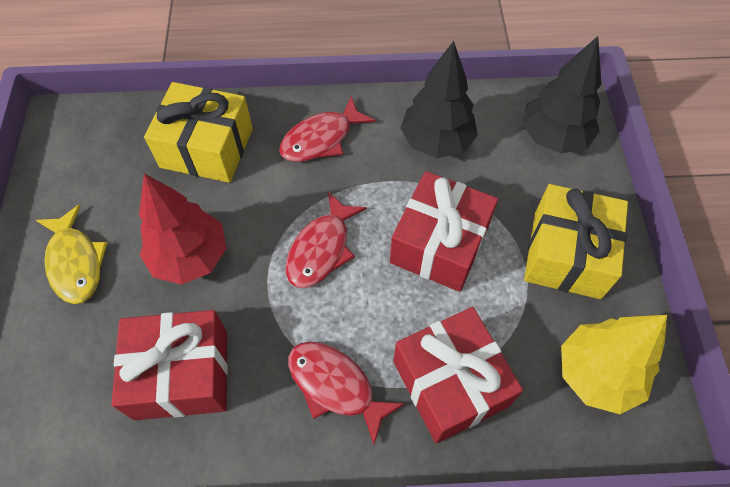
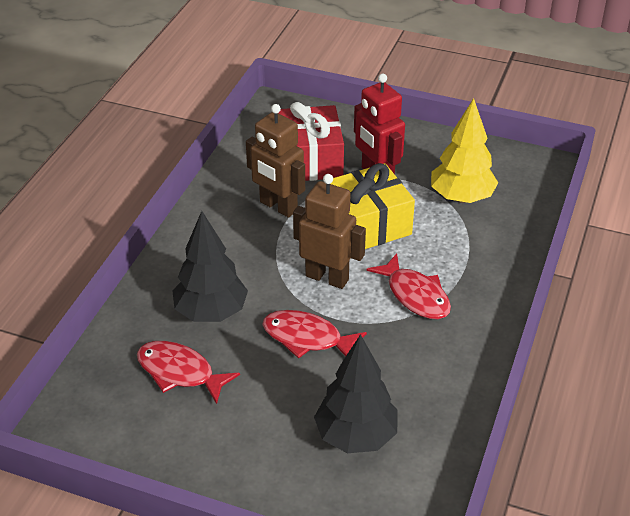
brown robot: none = 0 -> [246,104,305,218] [293,174,366,289] = 2
red gift: [111,310,228,420] [390,171,498,292] [393,307,523,444] = 3 -> [278,102,344,181] = 1
red robot: none = 0 -> [354,74,405,174] = 1
red tree: [139,173,227,285] = 1 -> none = 0
yellow fish: [36,204,107,304] = 1 -> none = 0
yellow gift: [144,82,253,183] [524,184,628,299] = 2 -> [330,163,415,249] = 1

